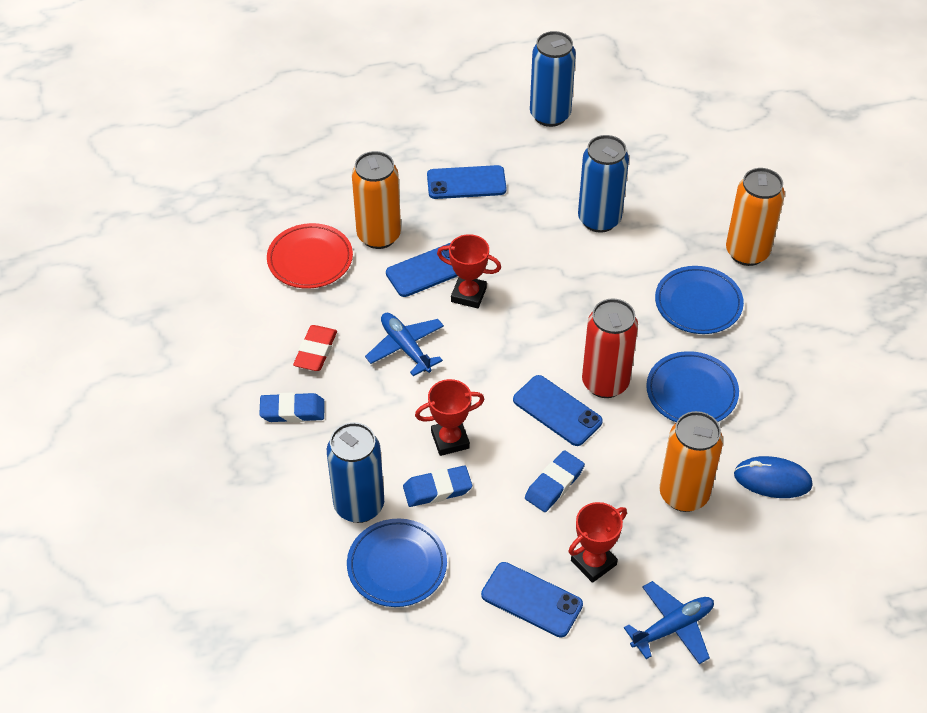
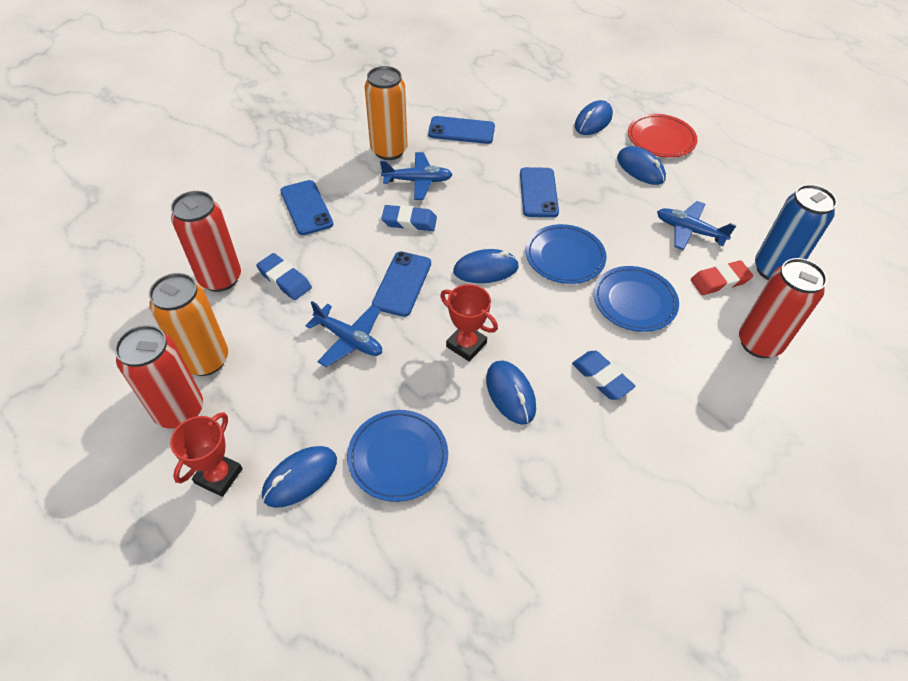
blue can: [327,422,384,523] [530,31,576,127] [578,135,629,233] = 3 -> [755,184,837,280] = 1
blue mouse: [734,456,813,498] = 1 -> [262,446,337,508] [453,249,519,283] [486,361,536,425] [575,100,613,135] [617,146,666,185] = 5
blue plane: [365,313,444,376] [624,581,714,664] = 2 -> [305,301,382,367] [380,152,453,200] [657,201,737,250] = 3
orange can: [352,151,401,249] [660,411,723,512] [726,168,785,266] = 3 -> [149,273,228,376] [365,66,407,160] = 2
red can: [582,299,638,398] = 1 -> [115,325,203,429] [171,191,241,292] [739,258,827,358] = 3
red trophy: [415,379,485,456] [437,234,501,308] [568,502,627,583] = 3 -> [170,412,243,497] [440,284,498,362] = 2

